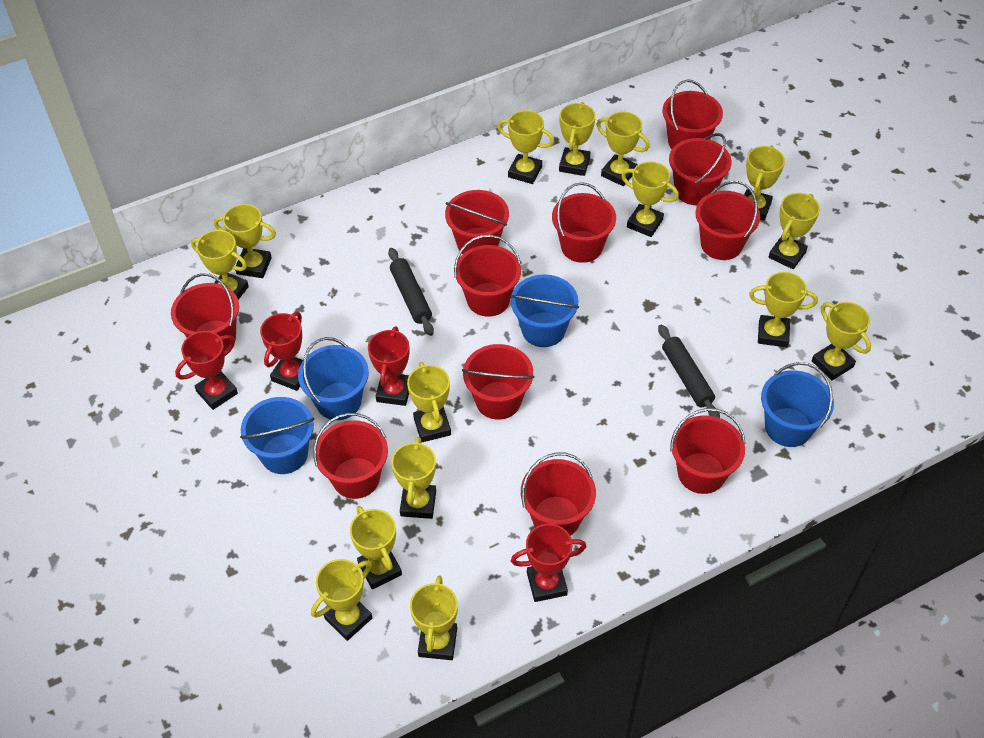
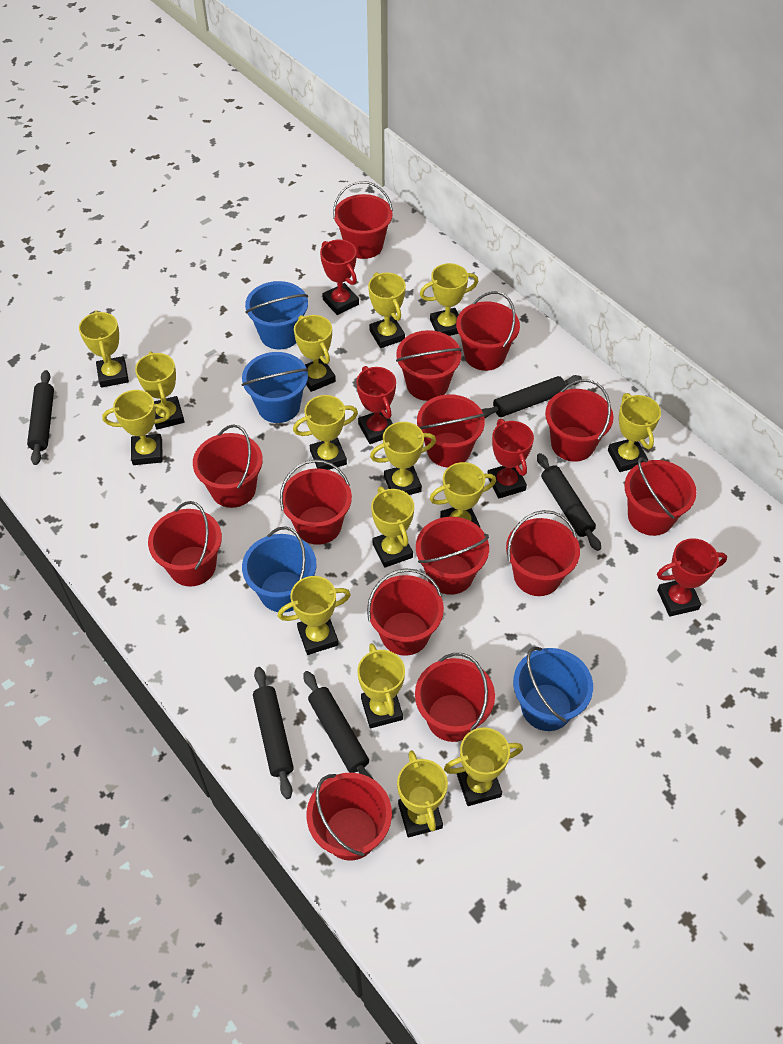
black rolling pin: [388,248,434,336] [658,324,720,418] = 2 -> [27,370,54,465] [253,667,294,799] [303,671,374,780] [481,375,582,418] [537,453,601,551] = 5
red bucket: [171,273,239,350] [313,413,388,499] [445,190,509,254] [454,235,521,317] [462,344,535,420] [521,452,596,536] [552,182,616,263] [662,79,723,149] [669,133,731,205] [670,408,745,494] [696,181,760,260] = 11 -> [148,501,222,587] [193,424,263,508] [280,460,352,545] [307,773,392,861] [333,181,393,259] [367,568,444,656] [396,330,462,401] [415,653,495,742] [416,517,489,595] [417,394,486,467] [456,291,520,371] [506,510,580,596] [545,379,614,462] [624,457,697,536] = 14

